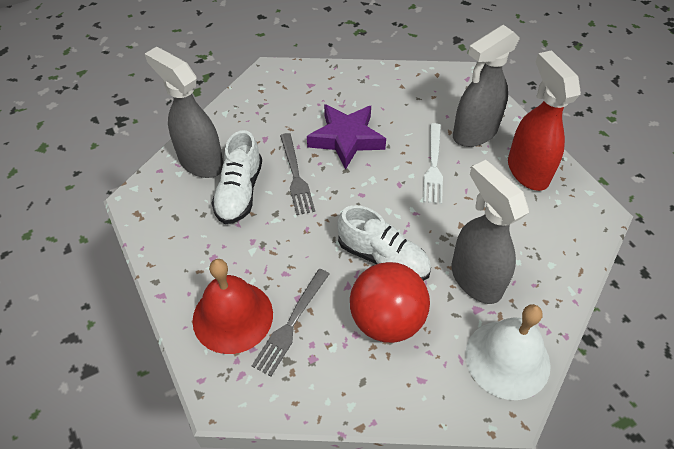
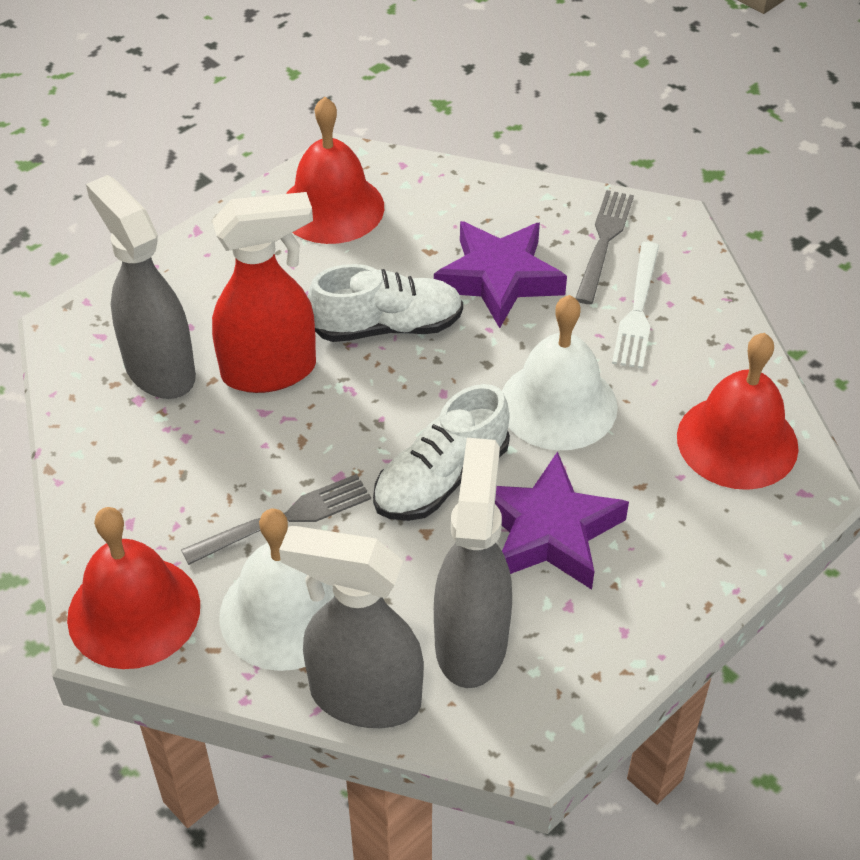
purple star: [307,104,386,170] = 1 -> [434,221,567,328] [495,451,629,590] = 2
red ball: [350,262,430,343] = 1 -> none = 0
red bell: [192,259,273,354] = 1 -> [67,507,200,669] [286,97,384,244] [677,333,799,490] = 3
white bell: [465,304,551,400] = 1 -> [219,509,334,671] [502,295,618,450] = 2

